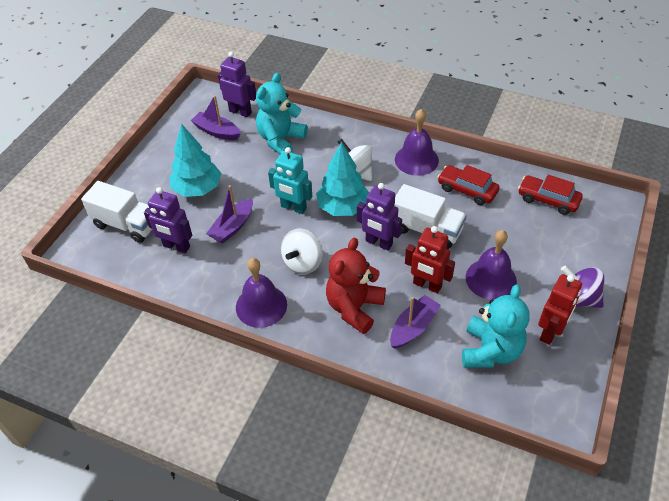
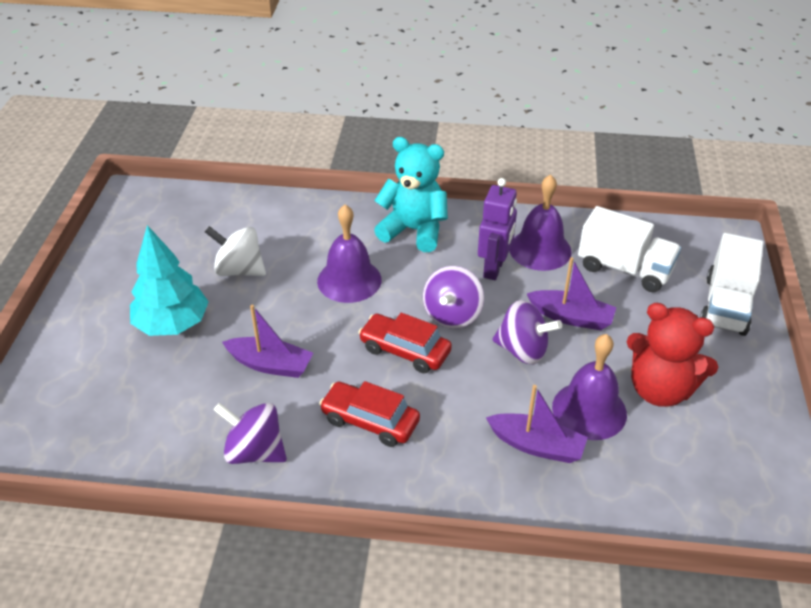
purple robot: [144,187,192,253] [218,52,256,117] [357,183,402,251] = 3 -> [478,178,517,280] = 1
purple spinning top: [561,265,604,308] = 1 -> [213,402,287,464] [423,266,484,329] [493,300,562,364] = 3
red robot: [405,226,455,293] [538,274,582,345] = 2 -> none = 0
turquoise robot: [268,147,312,214] = 1 -> none = 0
turquoise teddy bear: [256,73,308,154] [462,285,530,368] = 2 -> [374,137,448,252] = 1
turquoise tree: [169,124,221,197] [316,142,369,216] = 2 -> [130,225,209,336] = 1
white spinning top: [281,229,323,274] [338,139,372,181] = 2 -> [205,226,266,276] = 1

